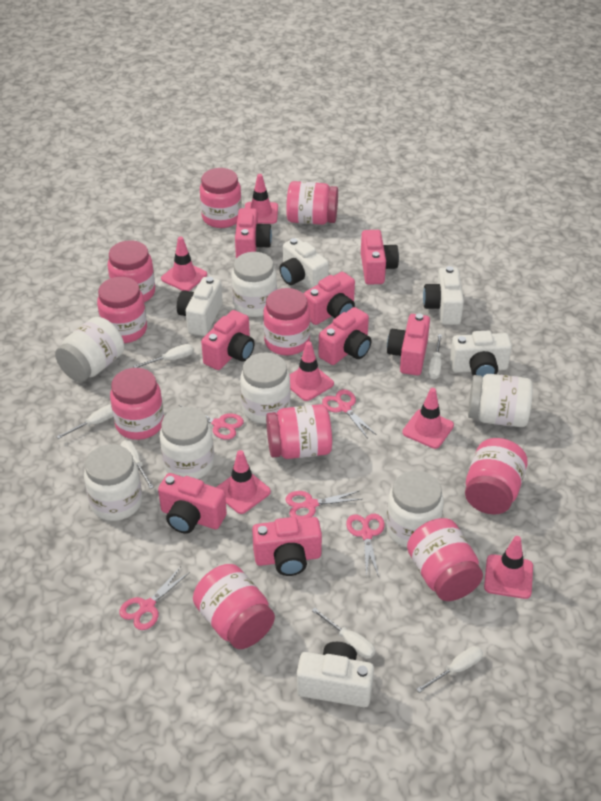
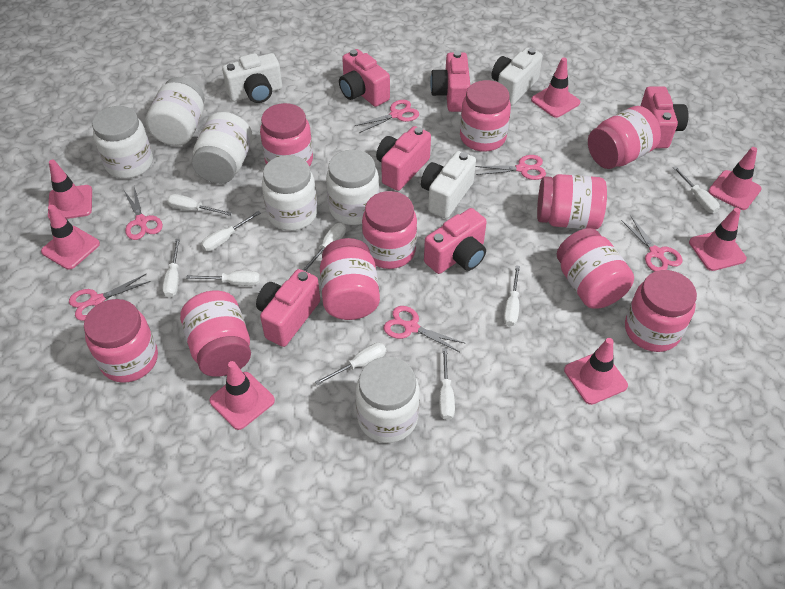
pink camera: [158,473,227,534] [201,310,255,370] [235,208,272,258] [252,517,322,576] [304,272,355,325] [318,307,372,365] [361,230,399,285] [387,313,430,375] = 8 -> [256,269,320,347] [339,49,390,107] [376,126,431,191] [424,208,487,274] [430,51,470,112] [641,86,688,148] = 6
pink scissors: [119,568,190,630] [179,405,244,440] [285,491,362,519] [322,389,377,439] [346,514,385,577] = 5 -> [69,274,151,321] [124,187,163,240] [355,100,419,133] [383,306,464,352] [475,155,546,180] [621,215,682,272] = 6
pink traffic cone: [161,236,207,291] [216,450,271,514] [245,174,278,224] [289,341,334,401] [402,388,454,449] [484,536,533,599] = 6 -> [41,205,100,270] [48,160,92,219] [209,361,275,430] [531,57,580,118] [564,338,628,405] [689,208,747,271] [708,147,762,210] = 7
white camera: [177,277,223,336] [279,238,329,289] [297,642,374,707] [423,266,464,325] [450,331,512,378] = 5 -> [222,53,282,103] [421,151,476,218] [492,48,543,106] = 3
white jar: [55,317,124,382] [84,444,142,521] [160,407,214,479] [231,252,277,317] [240,352,290,424] [386,471,444,548] [468,374,533,427] = 7 -> [92,106,153,179] [145,77,205,146] [192,112,253,184] [262,155,318,231] [326,150,379,225] [355,357,420,443] = 6
white screwdriver: [56,405,113,439] [121,440,154,489] [133,344,194,368] [312,607,375,658] [416,646,483,693] [428,334,442,379] = 6 -> [163,239,180,298] [167,194,232,216] [186,271,260,286] [201,211,261,251] [303,223,346,271] [315,343,386,385] [439,348,455,420] [504,265,520,326] [673,166,720,213] = 9

